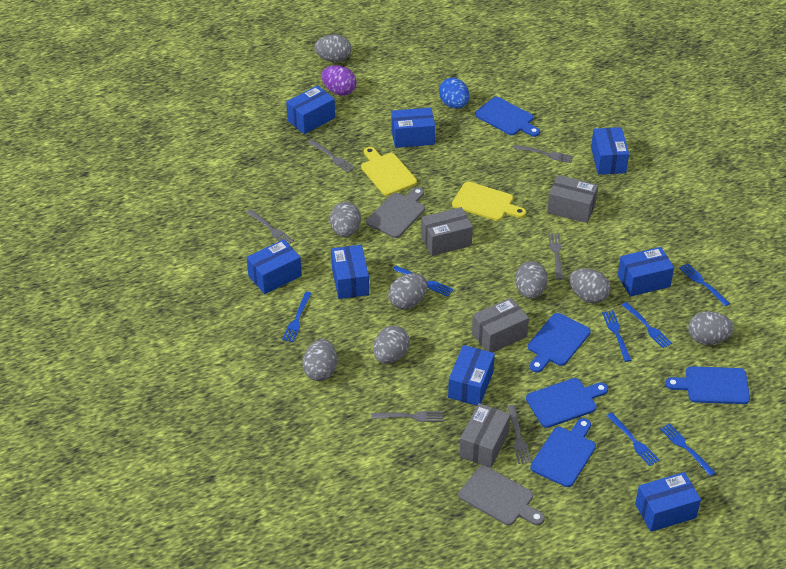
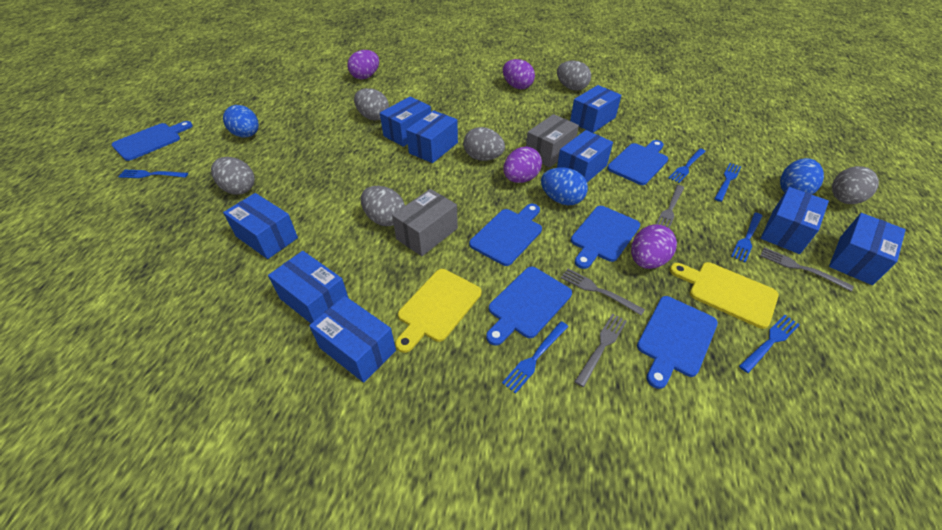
blue box: [247,239,302,294] [286,85,335,134] [331,245,369,299] [392,107,435,148] [448,345,495,406] [591,127,629,175] [618,247,674,297] [635,472,701,532] = 8 -> [223,193,298,259] [268,251,348,323] [309,296,396,383] [380,97,431,147] [406,110,458,163] [557,130,613,182] [570,85,621,133] [761,187,829,254] [829,213,906,285] = 9
blue cutting board: [475,97,540,137] [526,378,608,428] [528,313,591,372] [530,418,596,487] [665,366,750,404] = 5 -> [112,121,193,161] [469,204,542,266] [486,267,572,346] [571,206,640,269] [607,140,668,185] [637,296,718,389] = 6
blue egg: [439,78,469,109] = 1 -> [223,105,259,138] [541,167,588,205] [780,158,824,195] = 3
blue fork: [282,292,312,342] [393,266,454,297] [602,311,631,362] [606,412,660,466] [622,302,672,348] [660,423,716,476] [679,263,730,306] = 7 -> [118,170,188,178] [502,321,569,394] [669,149,706,183] [714,163,741,202] [731,212,762,262] [739,315,800,373] = 6
grey box: [421,207,473,256] [459,403,511,468] [472,298,529,352] [547,175,598,223] = 4 -> [392,189,458,256] [526,114,579,168] = 2
grey cutting board: [366,187,425,238] [458,466,545,526] = 2 -> none = 0
grey egg: [303,339,337,381] [314,34,351,62] [330,202,361,237] [373,325,410,364] [388,273,427,309] [515,261,547,299] [569,268,611,303] [688,311,734,345] = 8 -> [211,157,255,195] [354,88,389,121] [361,186,405,226] [464,127,505,161] [557,61,591,91] [832,166,879,204] = 6
grey fork: [246,209,294,244] [308,140,355,173] [372,411,443,422] [507,405,531,464] [514,145,574,163] [548,233,563,280] = 6 -> [561,269,645,315] [574,314,627,387] [656,185,684,228] [760,247,854,292] = 4
purple egg: [322,65,357,96] = 1 -> [347,50,379,79] [503,59,535,89] [503,147,542,183] [631,225,677,269] = 4

